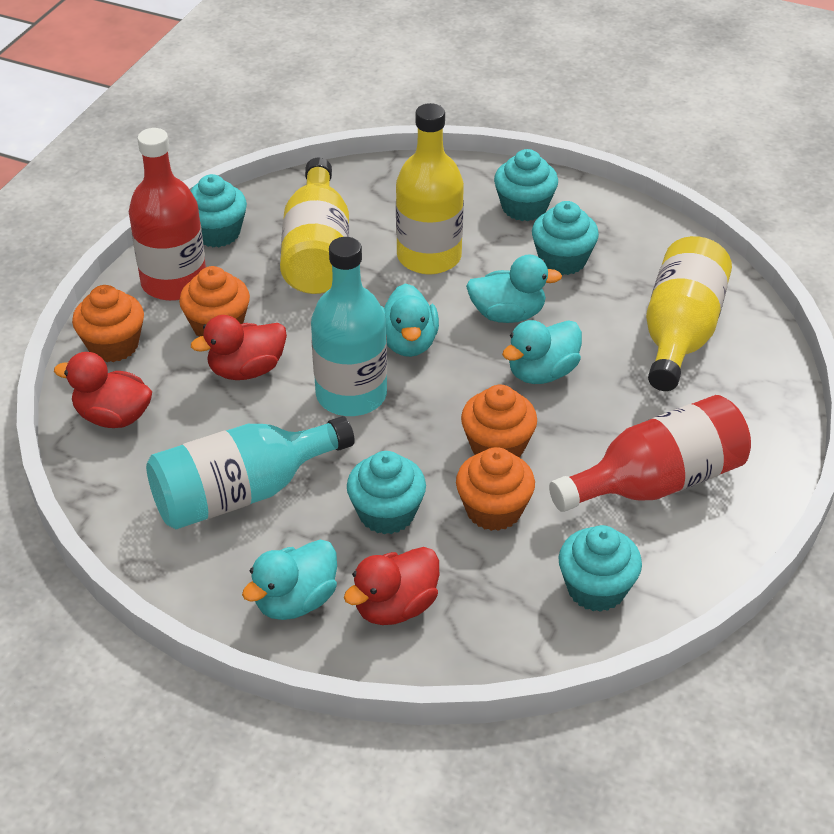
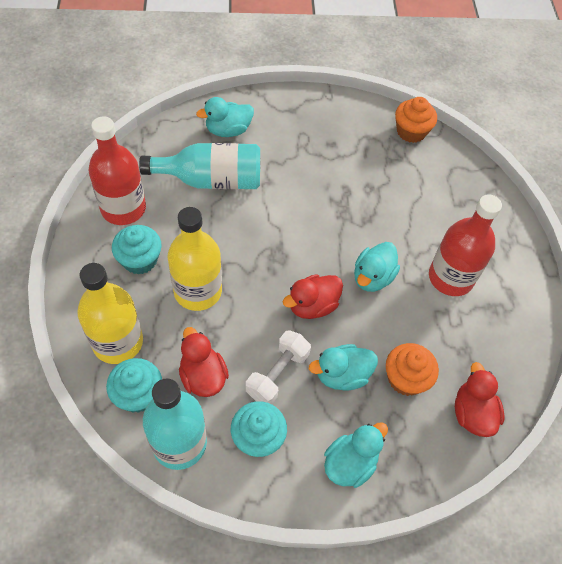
orange cupcake: [72,285,144,362] [179,266,250,337] [456,447,535,531] [461,385,537,458] = 4 -> [386,343,439,396] [395,97,437,143] = 2
turquoise cupcake: [191,174,247,247] [347,451,426,534] [494,149,558,221] [532,201,599,275] [558,525,642,612] = 5 -> [106,358,162,413] [112,225,162,275] [231,401,287,457] = 3
white dumbbell: none = 0 -> [246,330,311,404] = 1
yellow bottle: [280,158,349,294] [396,103,464,275] [646,236,732,391] = 3 -> [77,263,143,364] [167,207,222,311] = 2

